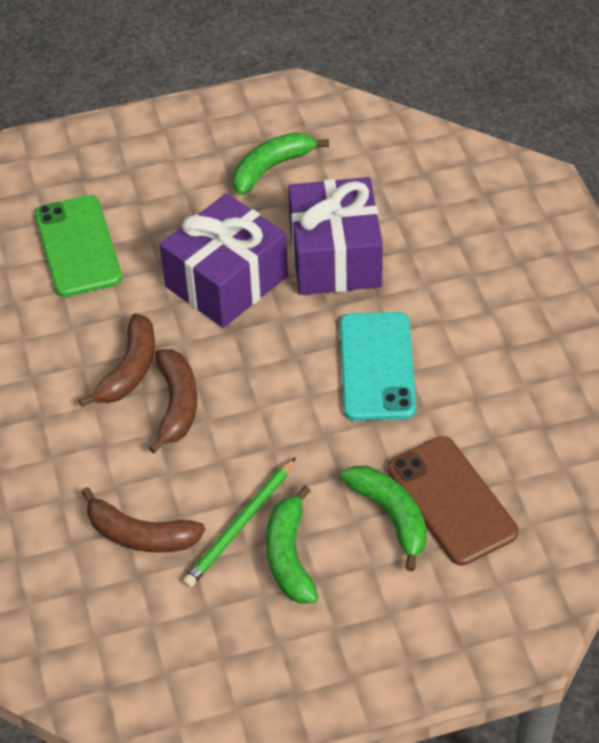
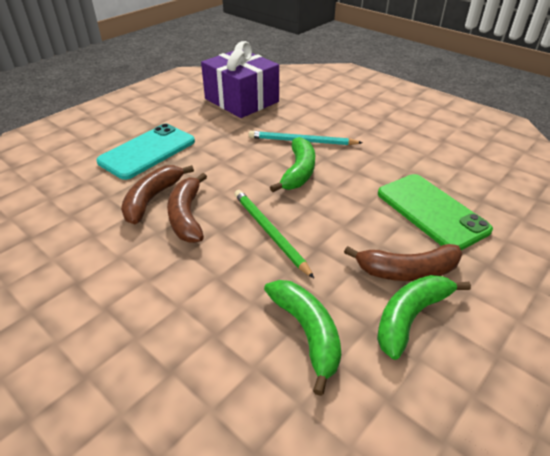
brown phone: [388,436,519,566] = 1 -> none = 0
purple gift: [160,193,288,328] [288,177,383,295] = 2 -> [201,41,279,118] = 1
turquoise pencil: none = 0 -> [249,131,363,145] = 1

